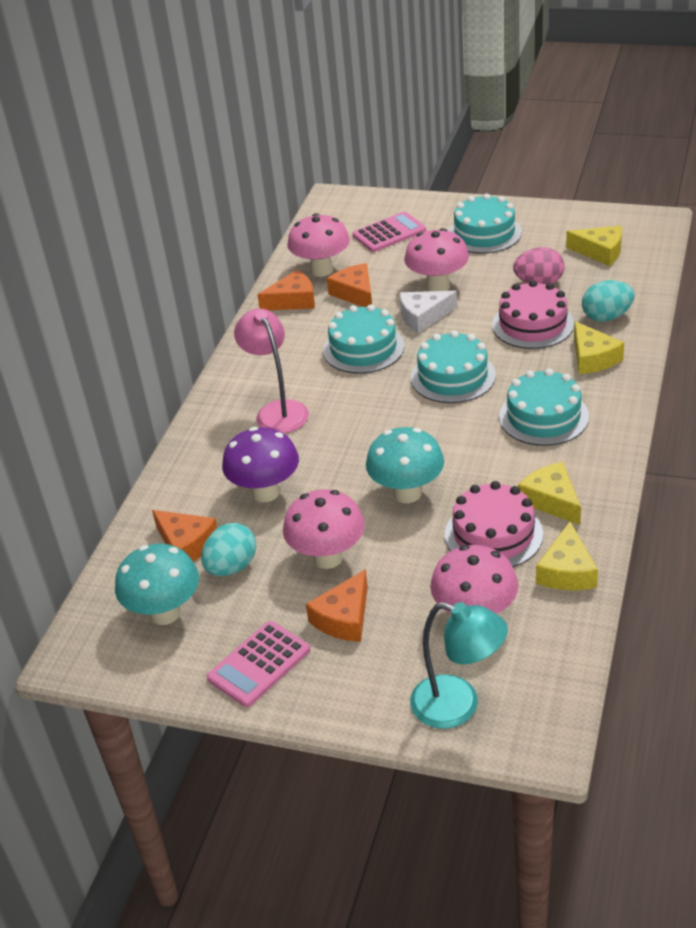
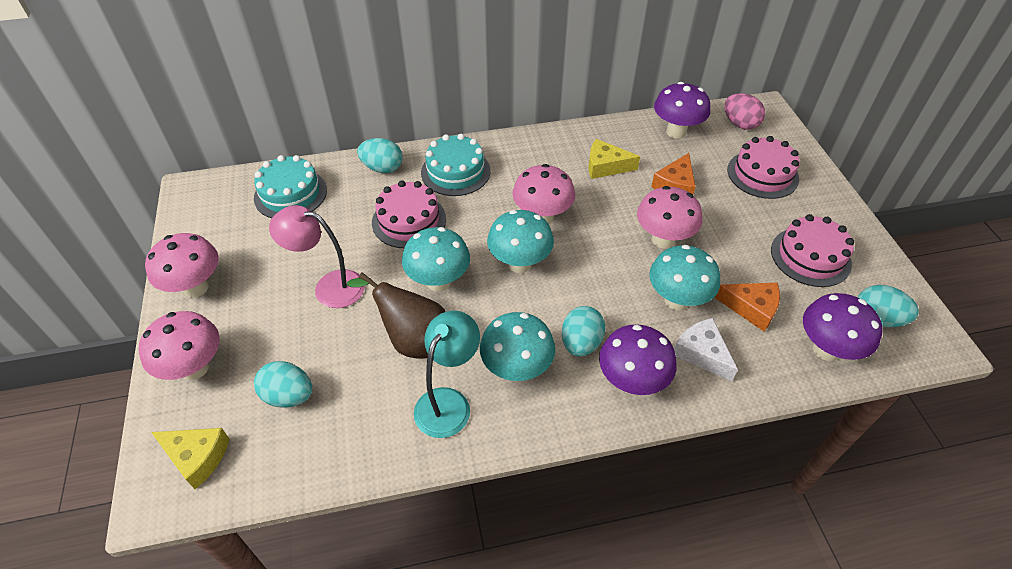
brown pear: none = 0 -> [347,272,446,359] = 1
orange cheese: [152,510,217,562] [257,270,315,310] [306,569,368,642] [327,263,372,307] = 4 -> [651,153,695,194] [714,282,780,331] = 2
pink cake: [445,481,543,567] [492,280,574,349] = 2 -> [372,180,446,248] [727,136,800,199] [771,214,854,287] = 3
pink calculator: [207,621,310,707] [353,212,426,252] = 2 -> none = 0
purple mushroom: [222,427,299,502] = 1 -> [599,324,676,395] [654,82,710,139] [803,293,882,361] = 3
turquoise cake: [323,304,405,374] [411,330,496,403] [448,193,522,254] [499,368,589,446] = 4 -> [254,155,327,218] [421,134,490,196] = 2
turquoise egg: [201,523,256,576] [582,280,635,322] = 2 -> [254,361,312,408] [357,138,403,173] [562,306,605,357] [858,285,919,327] = 4
turquoise mushroom: [115,544,199,625] [366,427,444,503] = 2 -> [402,227,470,292] [480,312,555,381] [487,210,554,273] [649,245,720,311] = 4
yellow cheese: [518,462,581,525] [536,522,598,590] [566,226,622,266] [574,321,624,374] = 4 -> [151,428,229,489] [588,139,640,179] = 2

